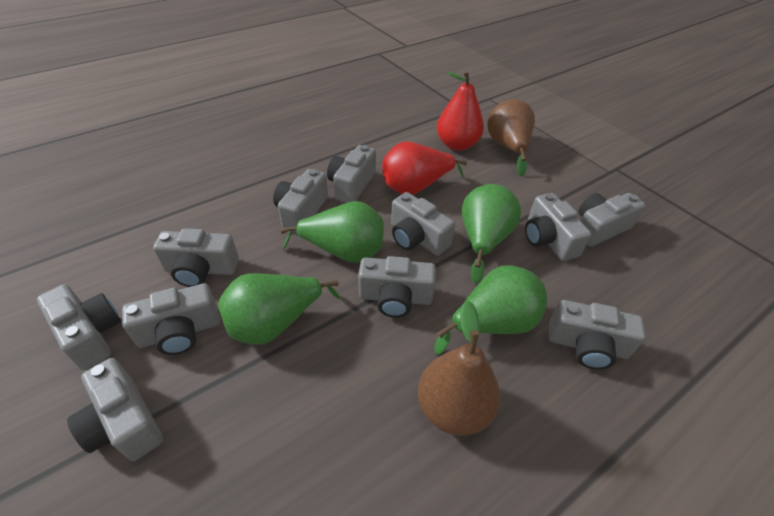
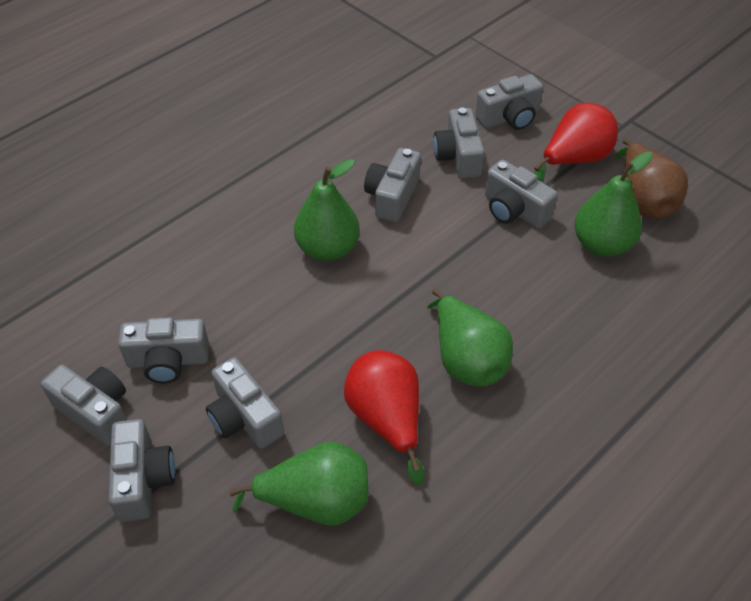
brown pear: [418,300,500,436] [487,99,535,177] = 2 -> [615,138,688,218] = 1
grey camera: [37,284,121,370] [67,358,163,461] [122,283,220,355] [153,228,239,287] [273,169,328,233] [327,145,376,203] [358,256,436,318] [391,192,455,256] [525,193,591,261] [549,300,646,369] [579,193,645,247] = 11 -> [41,364,127,446] [109,419,175,522] [118,317,209,383] [206,357,284,449] [364,148,421,222] [433,108,485,179] [475,74,543,130] [485,160,558,229] = 8

